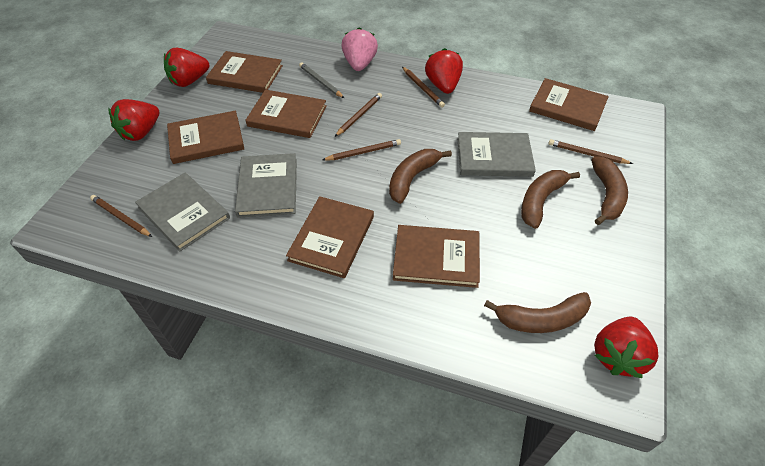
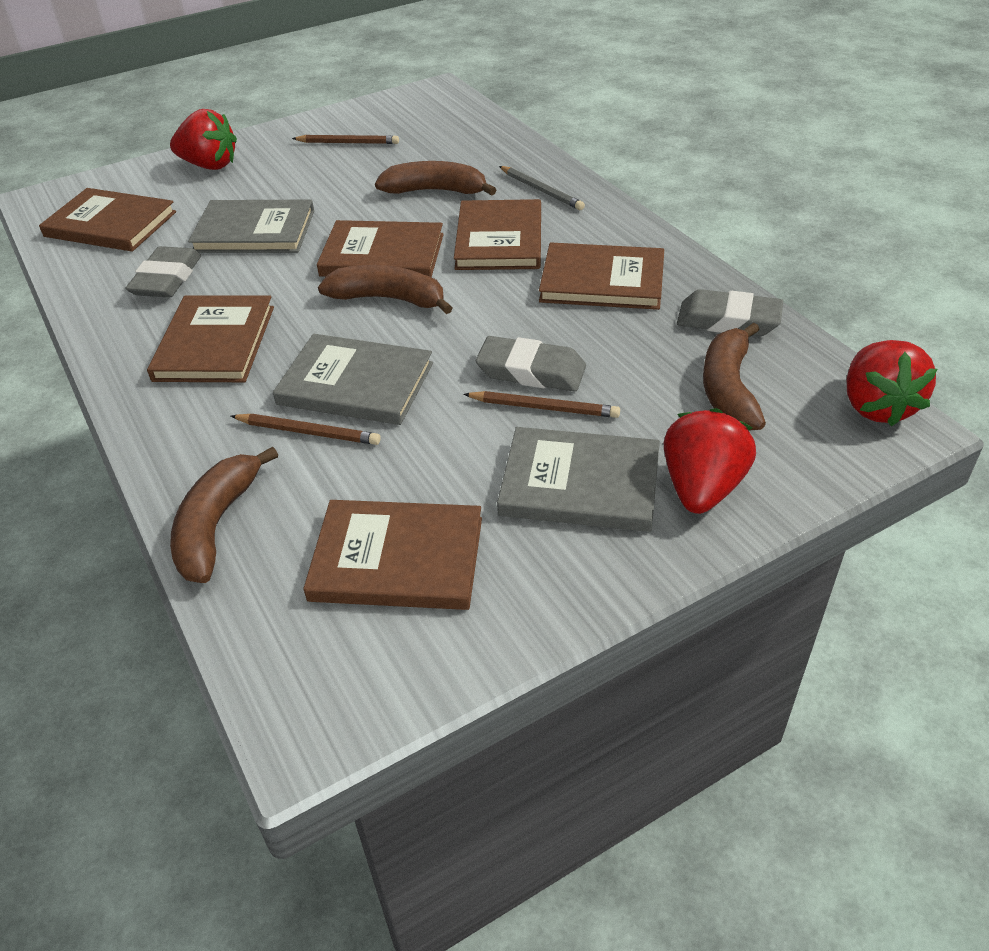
brown pencil: [90,195,152,237] [322,139,401,161] [335,93,382,137] [402,67,445,107] [548,139,633,164] = 5 -> [231,414,381,445] [292,135,399,144] [463,391,620,418] = 3
grey eraser: none = 0 -> [125,246,201,298] [476,336,586,391] [677,289,783,336] = 3
pink strawberry: [341,27,378,71] = 1 -> none = 0
red strawberry: [108,99,159,141] [164,48,209,87] [425,48,463,94] [594,317,658,378] = 4 -> [170,109,237,170] [664,408,756,514] [847,340,937,427] = 3

